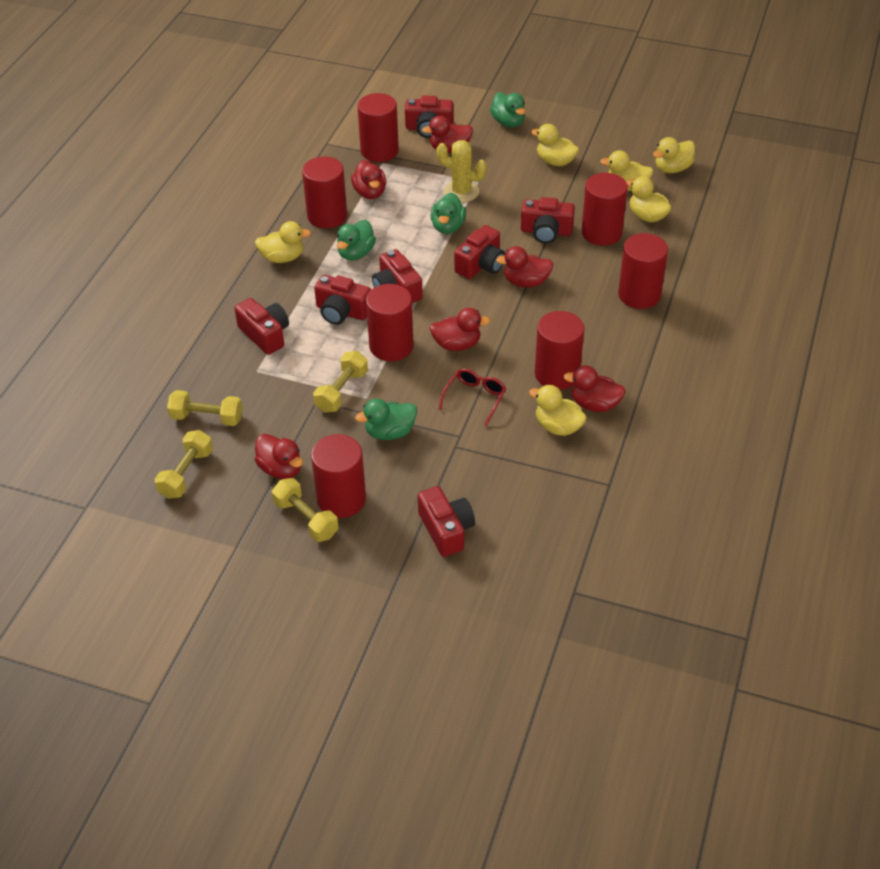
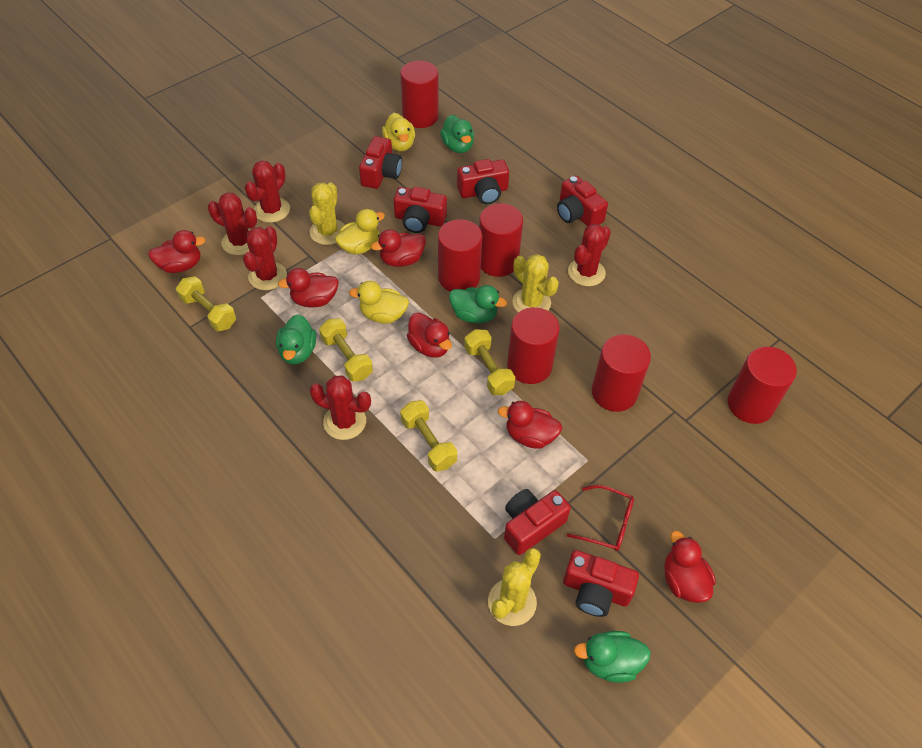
red cactus: none = 0 -> [208,193,257,255] [243,226,287,290] [244,160,290,223] [309,376,371,440] [568,224,611,286] = 5
red camera: [234,298,289,355] [314,275,371,325] [372,249,423,303] [405,96,454,138] [418,486,475,557] [454,225,505,279] [521,197,575,244] = 7 -> [359,136,402,189] [394,187,447,233] [457,159,509,204] [504,489,571,555] [557,175,608,226] [563,550,639,617] = 6
red cylinder: [302,156,347,228] [311,434,366,518] [357,93,399,162] [366,284,414,361] [535,311,584,390] [581,173,628,246] [618,233,668,309] = 7 -> [400,61,439,128] [438,219,482,292] [479,203,523,277] [507,307,560,384] [592,334,651,412] [728,346,797,424] = 6
yellow cactus: [437,140,487,203] = 1 -> [309,182,344,245] [488,548,541,626] [512,254,559,312] = 3
yellow duck: [255,221,311,263] [529,385,587,436] [531,124,579,166] [600,150,654,191] [626,176,672,222] [653,137,695,173] = 6 -> [335,209,385,255] [349,281,409,324] [382,113,415,151] = 3

